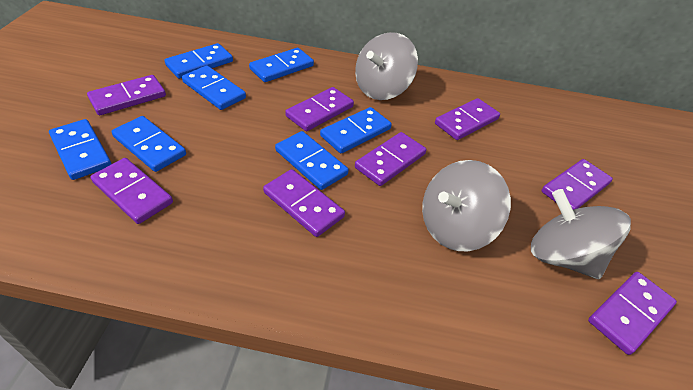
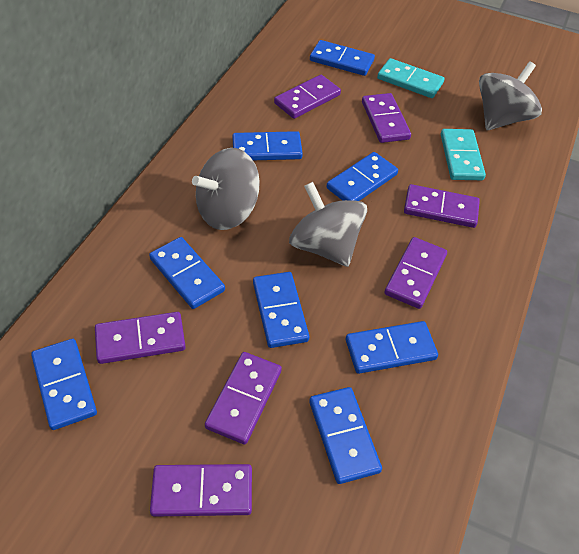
blue domino: [49,119,112,180] [112,116,186,172] [164,43,233,79] [182,66,246,110] [249,48,314,82] [275,131,349,190] [320,107,392,153] = 7 -> [31,339,97,430] [149,237,225,309] [232,131,303,160] [253,272,309,348] [309,387,382,484] [310,40,375,76] [326,152,398,201] [346,321,438,374] = 8
purple domino: [87,75,166,115] [90,158,173,224] [263,169,345,237] [285,87,354,131] [355,132,426,186] [435,98,500,140] [542,159,613,210] [588,272,677,355] = 8 -> [95,312,186,364] [150,464,252,517] [205,352,282,445] [274,75,341,119] [362,93,411,143] [384,237,447,309] [404,184,480,228] = 7
turquoise domino: none = 0 -> [377,58,444,98] [441,129,486,180] = 2

